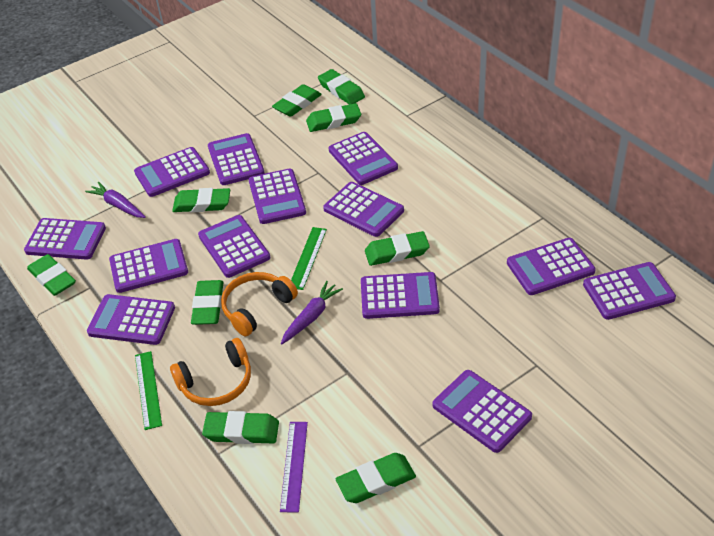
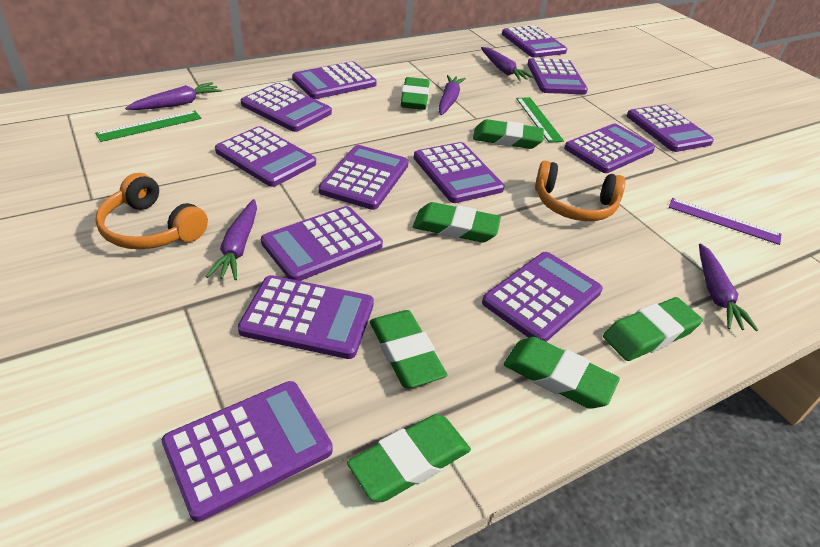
green eraser: [27,254,76,296] [172,188,230,212] [191,280,224,325] [202,411,279,444] [272,84,322,117] [306,103,361,132] [318,69,365,105] [336,453,416,503] [365,231,430,266] = 9 -> [347,414,471,502] [370,310,447,388] [401,77,430,110] [413,202,501,243] [473,119,544,149] [504,337,620,409] [603,297,703,361] = 7
purple carrot: [85,182,146,218] [281,281,343,344] = 2 -> [125,82,222,110] [206,199,257,280] [438,75,466,116] [481,47,534,81] [699,243,758,331] = 5

